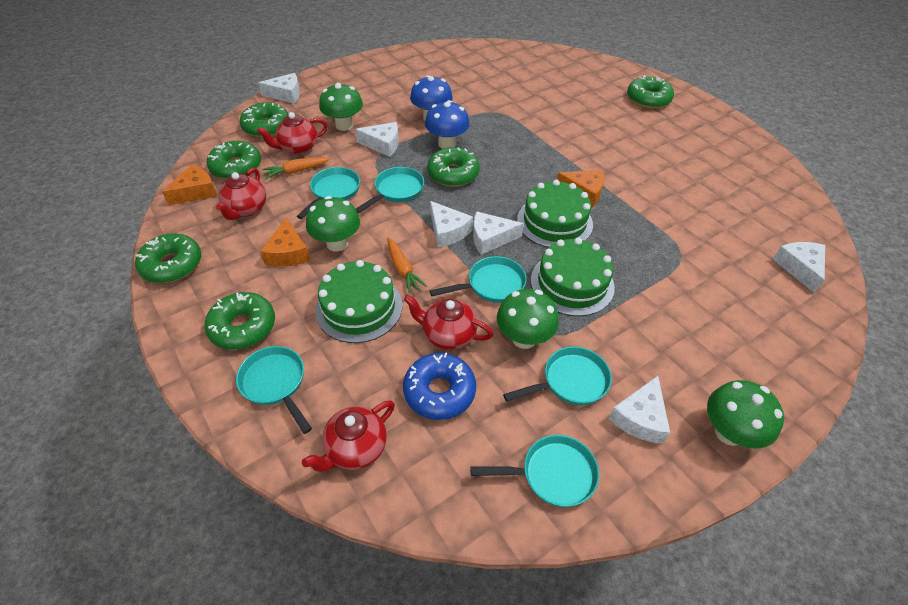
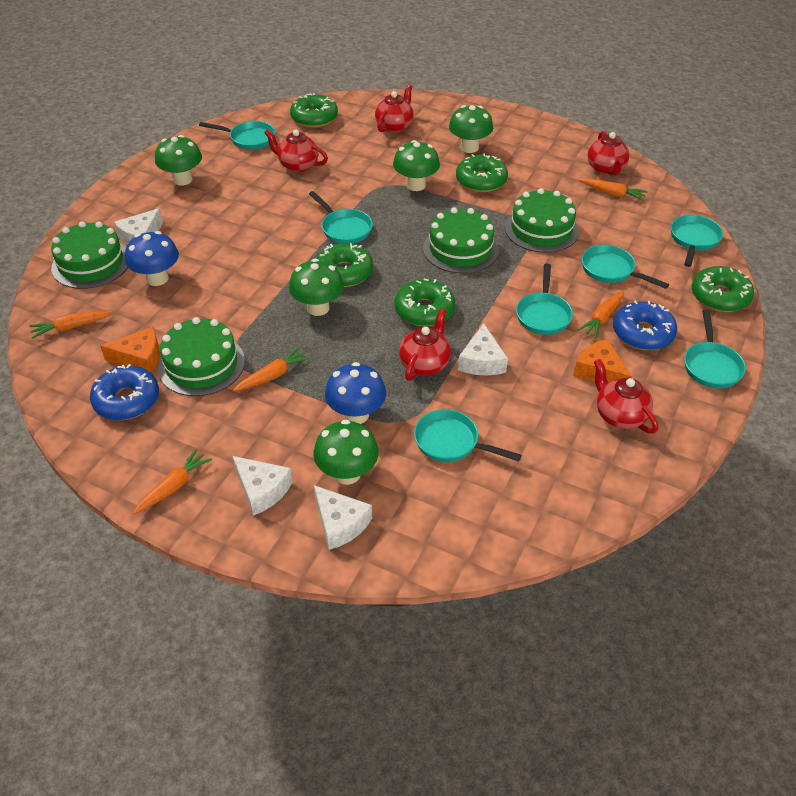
blue donut: [403,352,476,420] = 1 -> [90,364,159,420] [613,301,677,350] = 2
green cake: [315,260,403,343] [517,179,593,248] [531,238,615,316] = 3 -> [51,221,128,289] [158,317,245,396] [423,207,499,273] [505,188,579,253] = 4
green donut: [135,234,201,283] [205,292,275,350] [207,141,261,179] [240,102,288,138] [427,147,480,187] [627,75,674,109] = 6 -> [290,93,338,128] [317,243,373,287] [395,278,455,326] [456,153,508,192] [692,266,754,312] = 5
green mushroom: [306,196,360,252] [319,83,363,131] [497,289,559,349] [707,380,784,449] = 4 -> [155,135,202,186] [289,259,344,316] [313,420,379,485] [393,140,440,191] [449,105,493,153] = 5
orange carrot: [262,157,331,179] [387,237,427,293] = 2 -> [29,311,112,339] [133,449,212,514] [233,347,310,391] [578,290,624,338] [579,178,648,201] = 5
orange cheese: [162,164,217,205] [260,218,311,267] [557,170,604,207] = 3 -> [100,327,160,374] [573,339,632,383] = 2
red teapot: [216,168,266,220] [257,112,328,154] [302,400,395,472] [404,295,493,350] = 4 -> [264,129,328,172] [375,84,414,133] [399,309,451,381] [587,131,629,175] [594,359,658,434] = 5
turquoise pan: [236,346,312,434] [297,167,360,219] [356,167,424,214] [430,256,527,303] [470,435,599,507] [503,346,612,405] = 6 -> [199,121,275,150] [309,191,373,244] [414,409,522,462] [516,264,573,335] [581,245,669,289] [671,215,723,267] [684,310,746,388] = 7
white cheese: [258,73,300,104] [355,122,399,157] [430,201,473,247] [473,211,524,255] [608,376,670,444] [772,242,825,293] = 6 -> [114,208,163,245] [232,456,293,516] [314,485,372,550] [458,323,508,375] = 4

